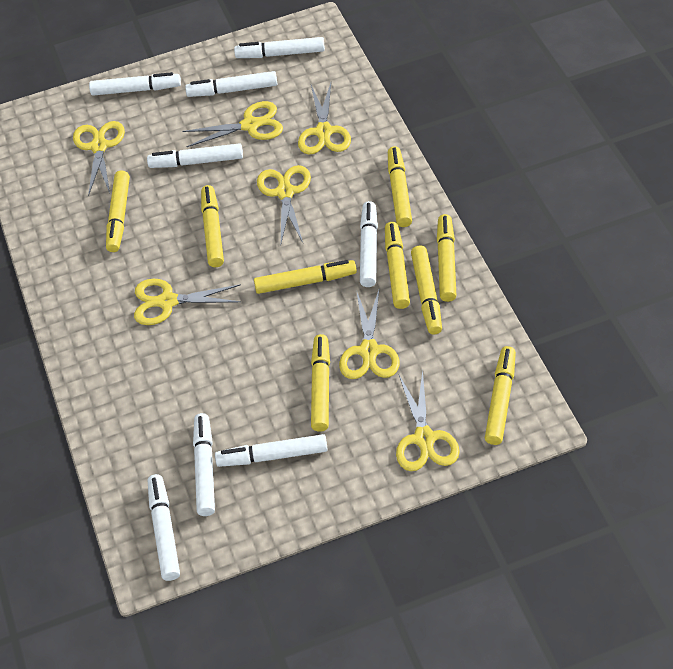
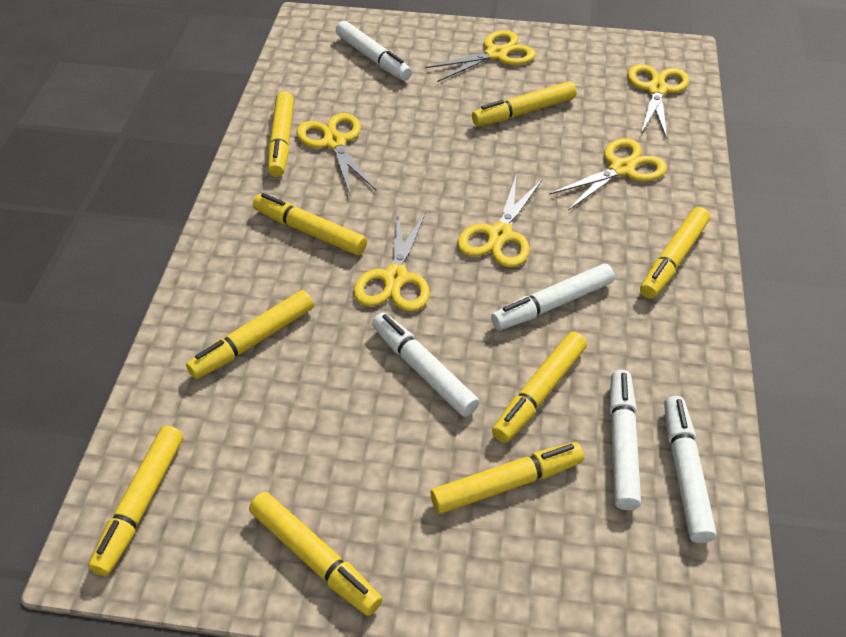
white marker: [89,72,181,96] [147,143,243,168] [148,474,180,581] [185,71,277,97] [193,413,215,516] [215,434,328,467] [234,37,325,58] [360,201,378,287] = 8 -> [336,21,412,81] [372,313,479,417] [491,263,615,330] [609,370,641,510] [664,396,717,543] = 5
yellow scissors: [73,121,125,196] [134,279,241,325] [182,101,283,147] [257,165,311,243] [298,83,351,155] [339,290,400,379] [396,370,460,471] = 7 -> [297,113,376,194] [354,211,430,312] [425,30,536,82] [457,176,542,268] [549,138,667,211] [628,64,689,139] = 6

